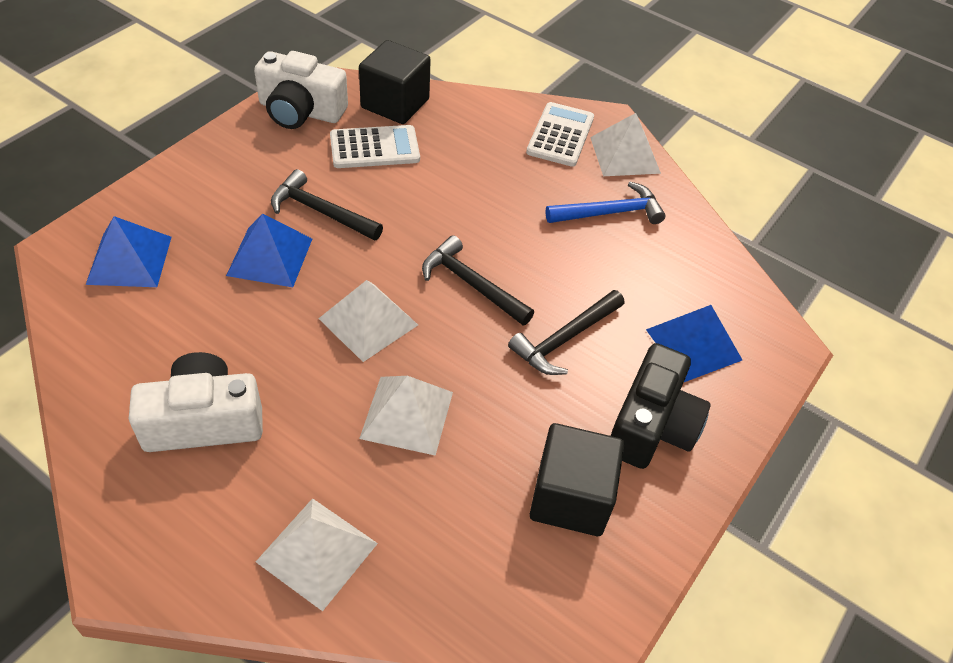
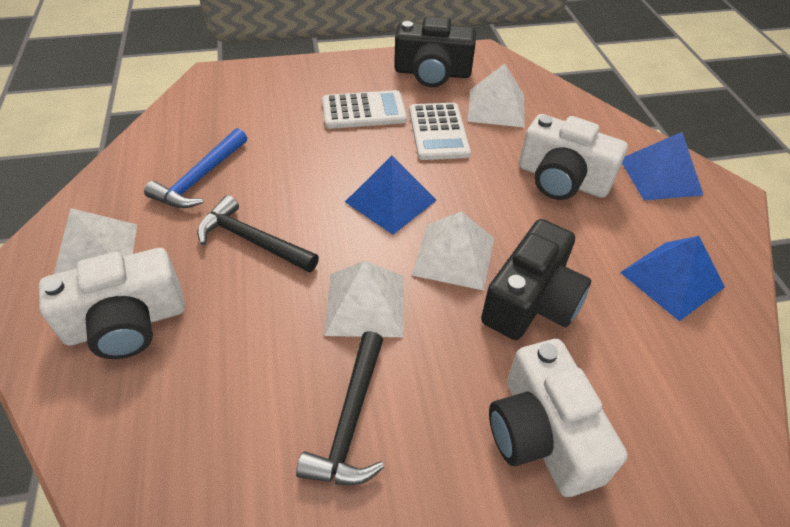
black camera: [611,343,711,469] = 1 -> [394,16,476,87] [481,219,591,340] = 2
black cube: [359,40,431,124] [530,423,624,536] = 2 -> none = 0
black hammer: [271,169,383,240] [422,235,534,325] [508,290,625,375] = 3 -> [197,195,319,272] [296,331,384,485] = 2
white camera: [129,352,263,452] [254,51,348,129] = 2 -> [39,248,185,359] [489,339,628,497] [519,114,628,200] = 3

